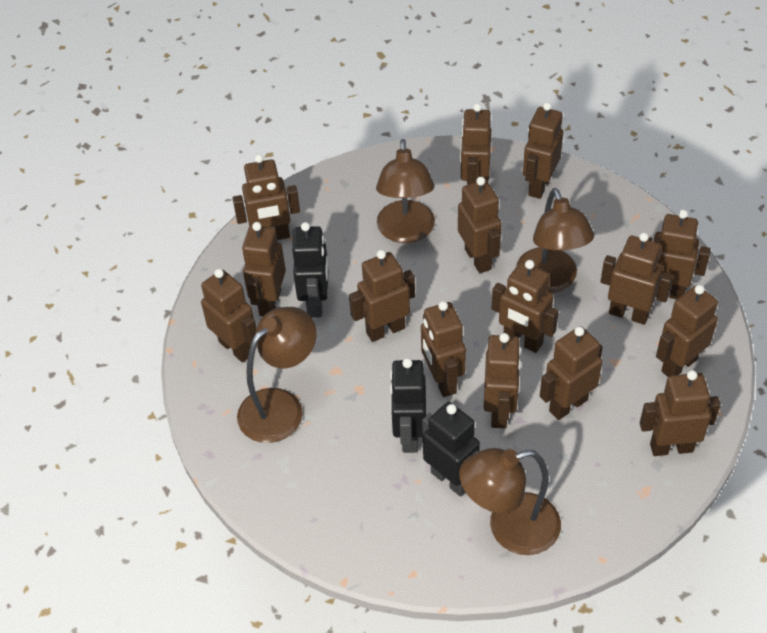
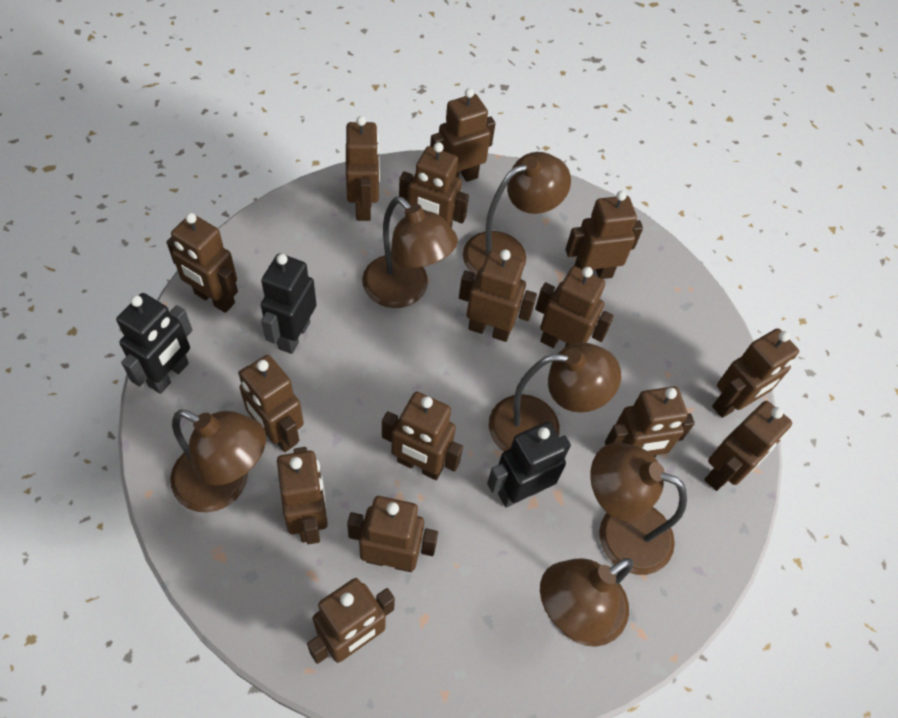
brown lamp: [237,307,317,443] [376,139,435,243] [459,448,561,555] [516,188,594,293] = 4 -> [170,410,266,512] [362,196,458,308] [463,152,571,276] [489,342,621,451] [540,558,634,647] [590,442,687,575] = 6

